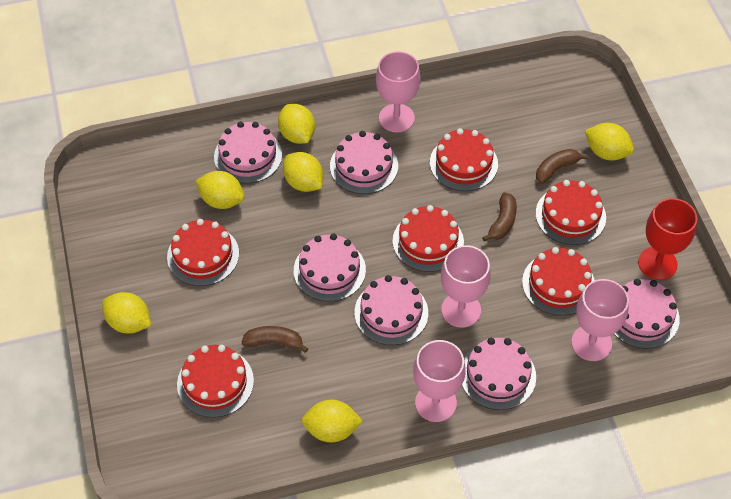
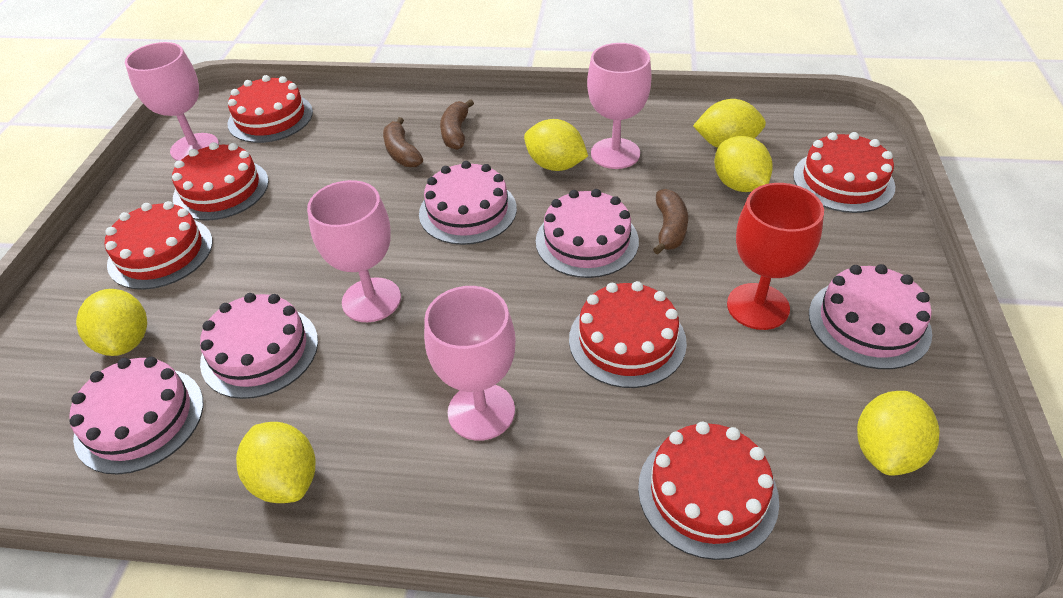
pink cake: [214,122,282,184] [294,234,366,302] [330,131,398,194] [354,275,428,345] [462,338,536,410] [614,279,680,349] = 6 -> [69,357,204,475] [200,293,318,399] [419,161,517,245] [536,189,639,278] [809,264,932,369] = 5

